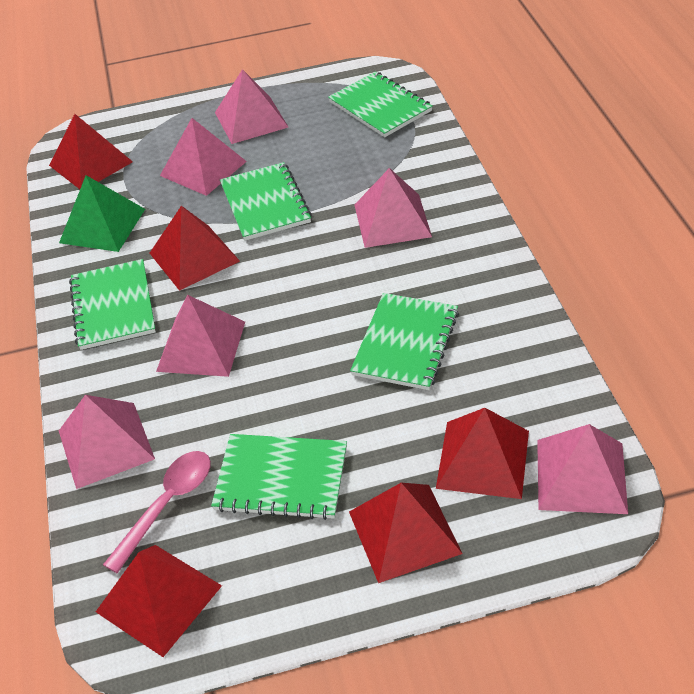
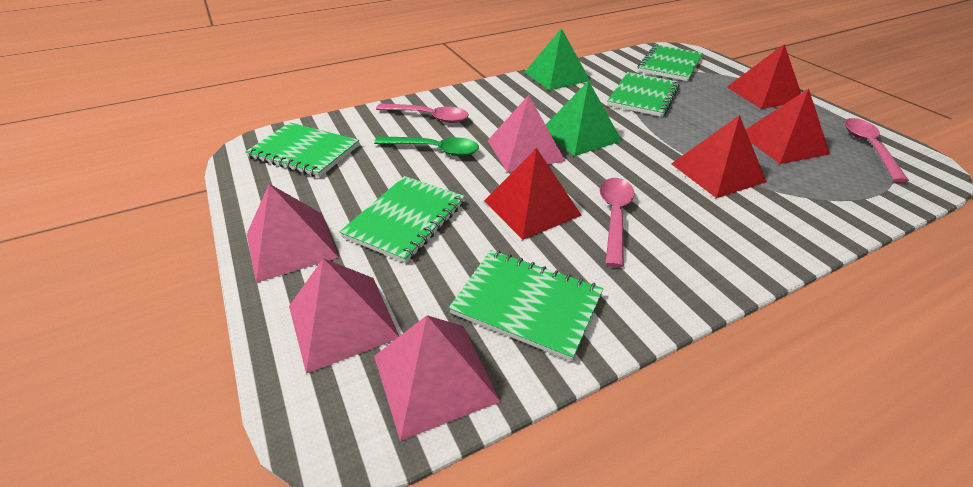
green pyramid: [59,175,145,252] = 1 -> [525,28,590,90] [546,81,622,156] = 2
green spoon: none = 0 -> [374,136,479,156] = 1
pink pyramid: [59,395,155,489] [156,295,245,377] [160,118,247,196] [215,69,288,144] [355,168,432,248] [537,424,628,514] = 6 -> [247,184,339,283] [289,258,399,374] [374,315,500,441] [487,95,565,172] = 4
pink spoon: [103,451,211,573] = 1 -> [376,103,469,123] [600,178,635,267] [845,118,909,182] = 3
red pyramid: [49,114,133,189] [96,545,222,657] [150,206,240,291] [349,483,462,583] [436,408,529,499] = 5 -> [484,148,582,240] [671,115,767,198] [727,44,801,109] [745,89,830,164] = 4

